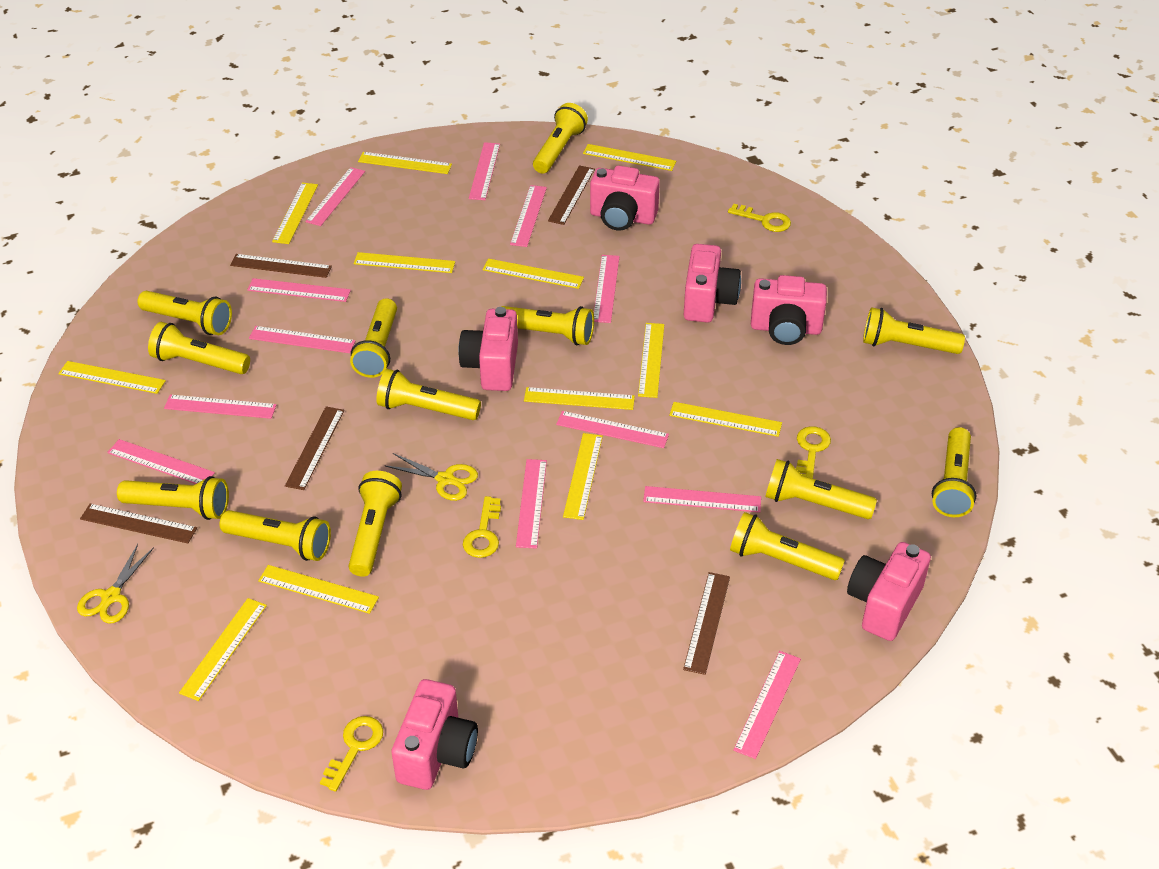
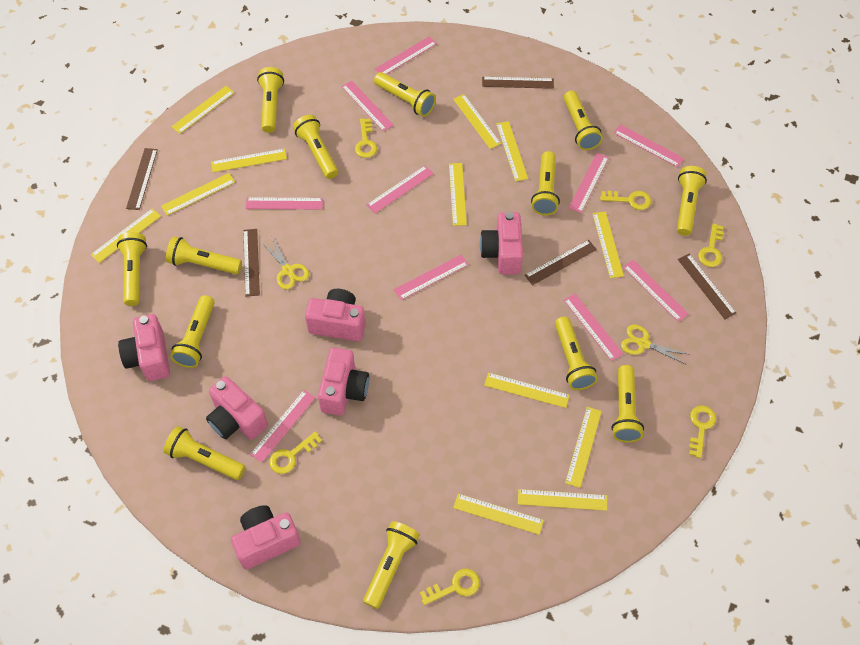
pink ruler: [107,439,215,484] [164,395,277,419] [247,278,351,302] [249,326,355,353] [305,167,365,226] [469,142,500,200] [510,185,547,247] [516,459,547,549] [556,411,669,448] [594,255,620,323] [643,486,761,513] [733,651,801,759] = 12 -> [246,197,323,209] [250,390,316,462] [342,81,394,132] [367,165,434,213] [374,36,437,74] [394,255,469,300] [564,294,623,361] [569,153,609,213] [613,124,684,167] [623,260,689,322] = 10
yellow key: [320,716,383,792] [463,496,501,558] [728,204,791,232] [796,426,831,479] = 4 -> [269,431,322,474] [355,118,377,158] [420,568,480,605] [600,191,651,210] [689,406,716,458] [698,223,724,267] = 6

